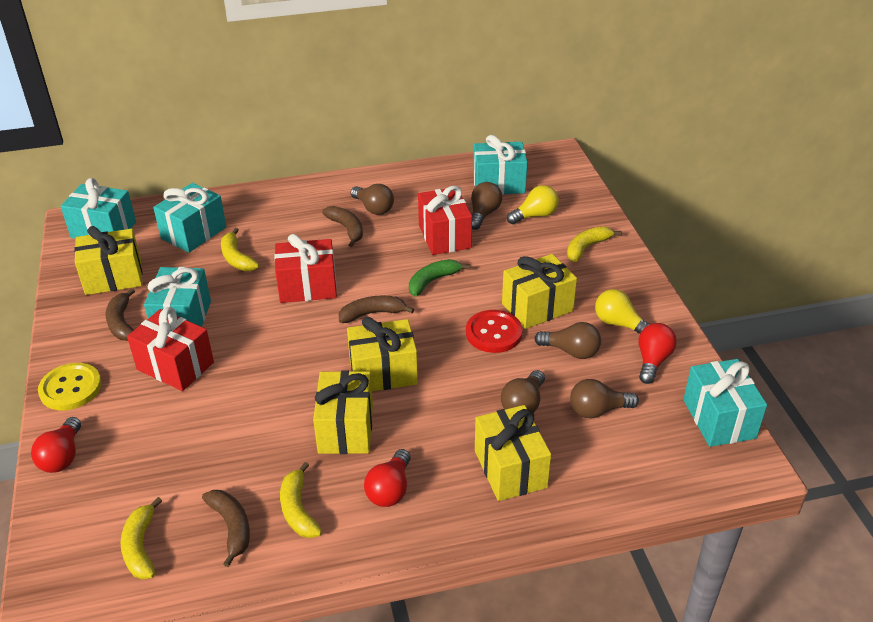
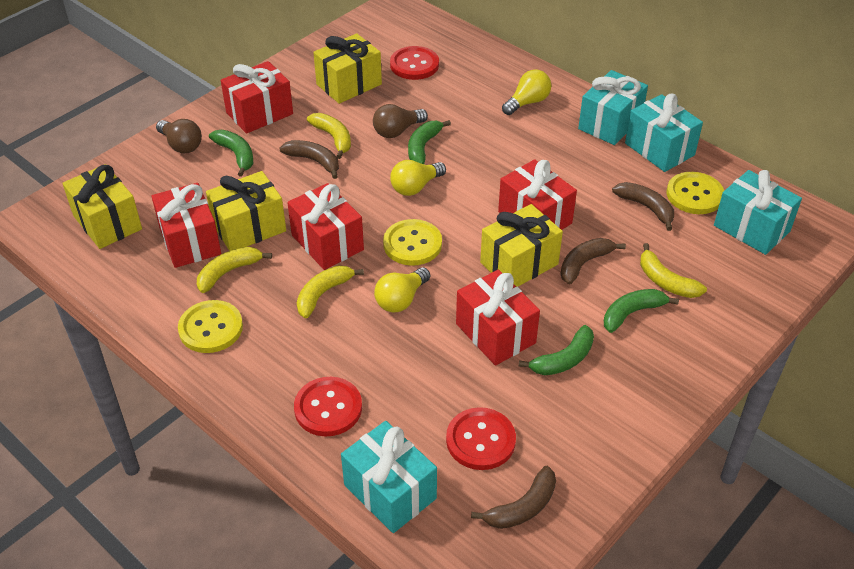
brown light bulb: [351,184,394,215] [471,182,502,230] [501,370,545,413] [534,322,601,359] [570,379,639,418] = 5 -> [156,119,202,153] [373,104,428,138] = 2
green banana: [409,259,470,296] = 1 -> [209,130,253,177] [408,120,451,164] [518,325,594,375] [604,289,679,333] = 4
red button: [466,310,523,353] = 1 -> [294,377,362,436] [390,46,439,80] [446,407,516,470] = 3
red gift: [127,307,214,391] [274,234,337,303] [418,186,472,255] = 3 -> [151,183,221,268] [221,61,293,134] [287,183,364,270] [456,270,540,366] [498,159,577,230] = 5
red light bulb: [31,417,81,473] [364,449,411,507] [639,323,677,384] = 3 -> none = 0
turquoise gift: [61,178,136,239] [144,267,211,327] [153,183,226,253] [473,135,528,195] [683,359,767,447] = 5 -> [341,421,437,533] [578,70,648,145] [625,93,703,172] [714,170,802,255] = 4
yellow button: [38,363,102,410] = 1 -> [178,300,243,353] [383,219,442,266] [667,172,724,214] = 3
yellow gift: [74,226,142,295] [313,370,373,454] [347,317,418,391] [475,405,551,501] [502,254,577,329] = 5 -> [62,164,142,249] [206,171,286,251] [313,33,382,104] [480,204,563,287] = 4
yellow light bulb: [507,185,559,224] [595,289,650,334] = 2 -> [374,267,430,313] [390,160,446,196] [502,70,551,115] = 3

